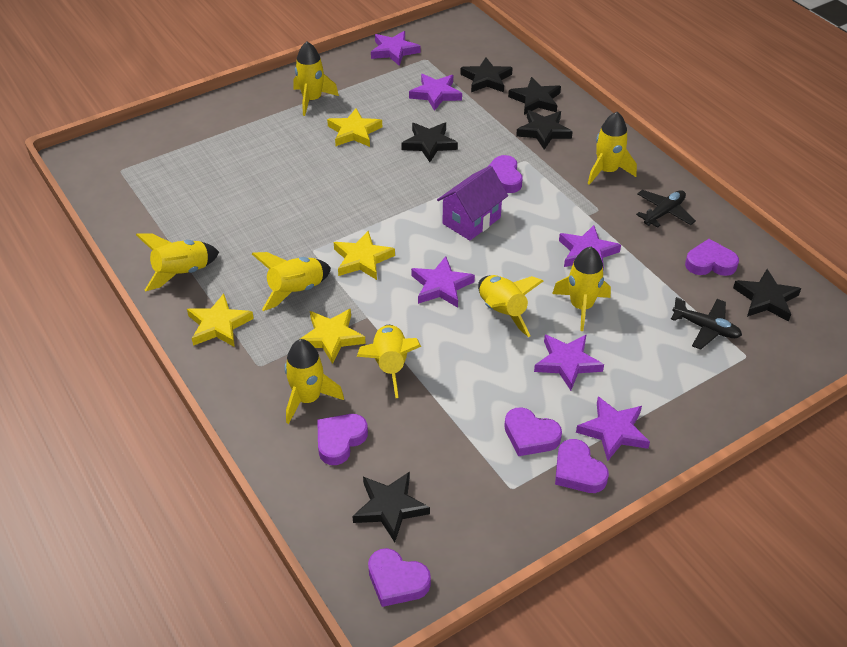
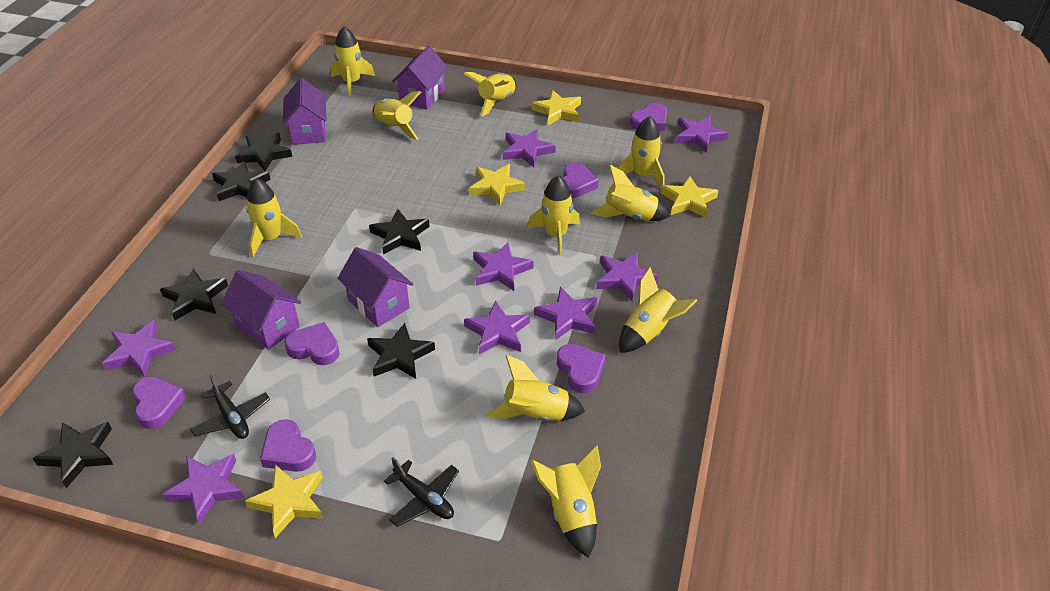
purple house: [437,166,508,241] = 1 -> [221,270,301,350] [283,78,326,145] [337,247,413,327] [392,46,448,110] = 4
purple star: [371,31,421,66] [409,74,462,111] [411,256,475,308] [534,334,604,391] [559,225,621,269] [576,397,650,461] = 6 -> [102,320,176,377] [162,454,244,524] [464,300,530,354] [473,242,534,291] [503,129,556,168] [534,287,597,340] [596,252,659,301] [676,116,728,153] = 8
yellow rocket: [136,234,219,291] [252,252,331,311] [285,339,344,424] [294,42,339,116] [357,325,421,398] [478,275,543,337] [552,247,611,331] [588,112,637,185] = 8 -> [246,178,302,257] [330,26,375,97] [373,91,421,140] [464,72,516,117] [487,355,585,421] [528,175,580,256] [531,446,601,558] [591,165,670,221] [618,116,665,186] [619,267,698,353] = 10

